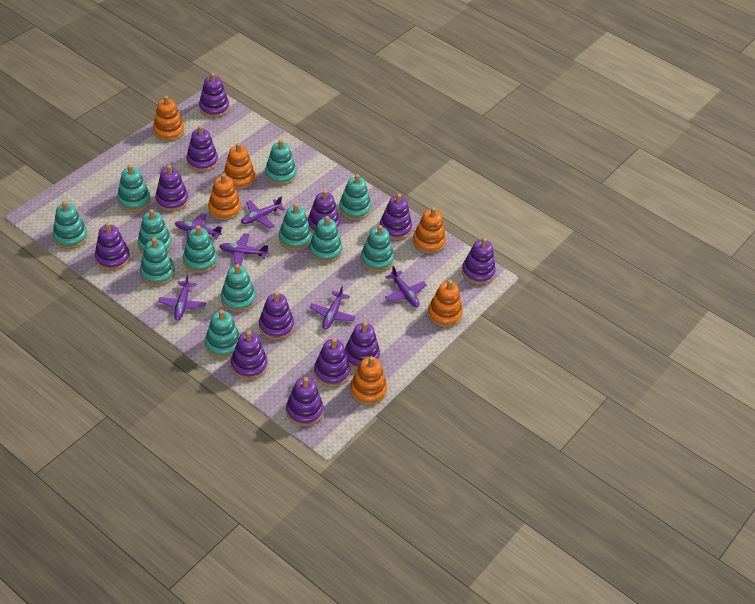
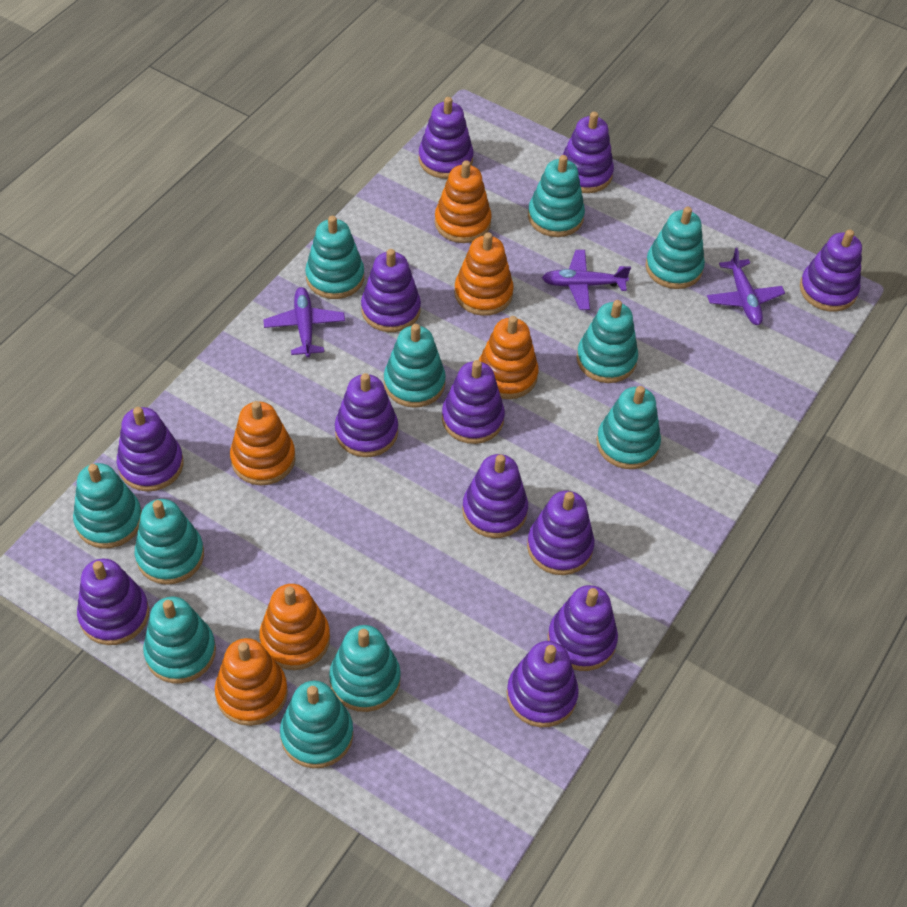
purple plane: [158,274,206,320] [175,213,223,240] [219,233,269,266] [241,197,285,228] [310,286,356,329] [385,266,427,307] = 6 -> [263,287,345,358] [542,250,631,310] [707,248,785,325] = 3
turquoise stacking toy: [53,201,88,249] [117,165,151,212] [138,209,172,254] [140,238,175,286] [183,225,217,273] [205,310,240,358] [221,264,256,312] [265,139,296,185] [279,203,312,250] [309,216,342,263] [339,174,371,220] [361,225,394,272] = 12 -> [73,463,142,549] [135,499,204,585] [143,596,216,683] [280,681,353,768] [305,216,364,299] [329,625,401,712] [384,324,446,408] [528,155,585,237] [576,300,638,383] [597,386,661,469] [645,207,705,289] = 11

